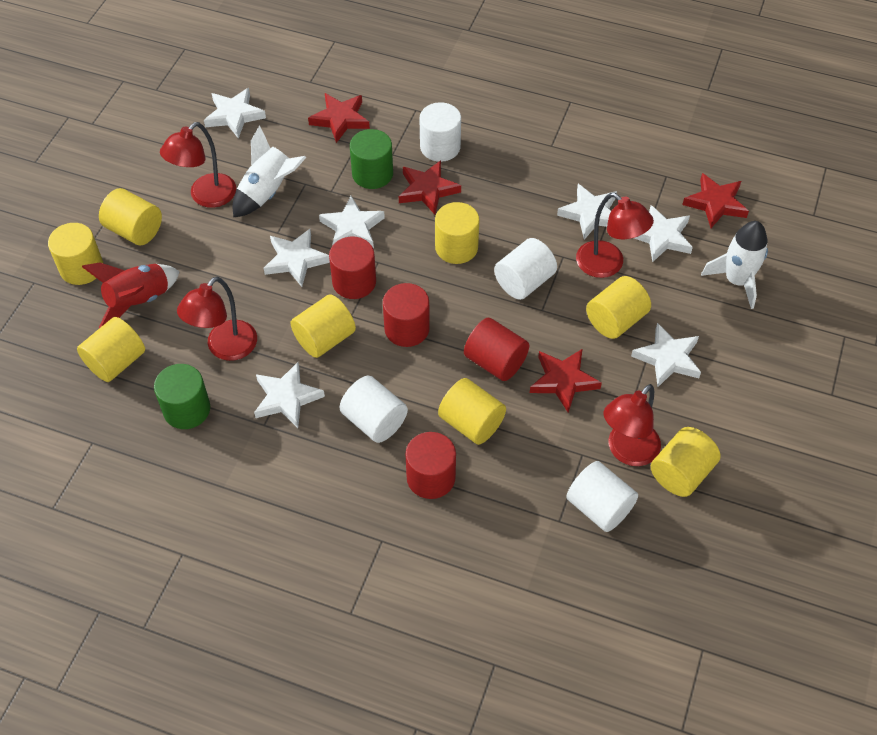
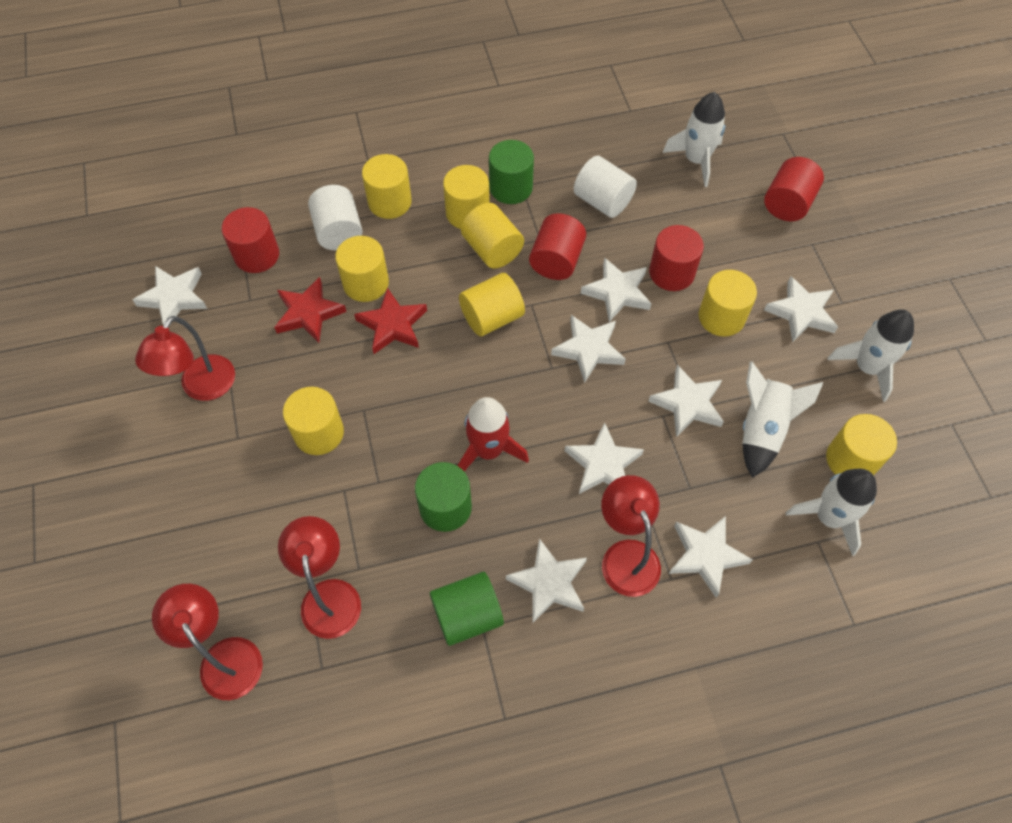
green cylinder: [154,364,210,429] [350,129,393,189] = 2 -> [415,462,472,532] [430,572,504,646] [489,140,534,204] = 3
red star: [308,93,370,143] [399,160,461,215] [530,349,602,413] [682,173,749,228] = 4 -> [274,277,347,343] [354,288,427,354] = 2
white cylinder: [339,376,408,443] [420,102,461,162] [494,238,557,300] [566,461,638,532] = 4 -> [308,185,362,250] [574,156,637,218] = 2
white rocket: [233,125,306,218] [701,221,768,309] = 2 -> [663,92,725,187] [742,361,823,478] [786,469,877,556] [827,310,914,402] = 4
white star: [204,88,266,138] [254,362,325,428] [264,229,330,287] [319,196,385,249] [557,184,617,239] [631,323,701,387] [634,205,693,262] = 7 -> [133,266,207,325] [506,538,587,623] [551,315,626,383] [565,422,644,494] [581,257,652,322] [648,365,724,437] [669,516,753,598] [764,276,838,342] = 8

